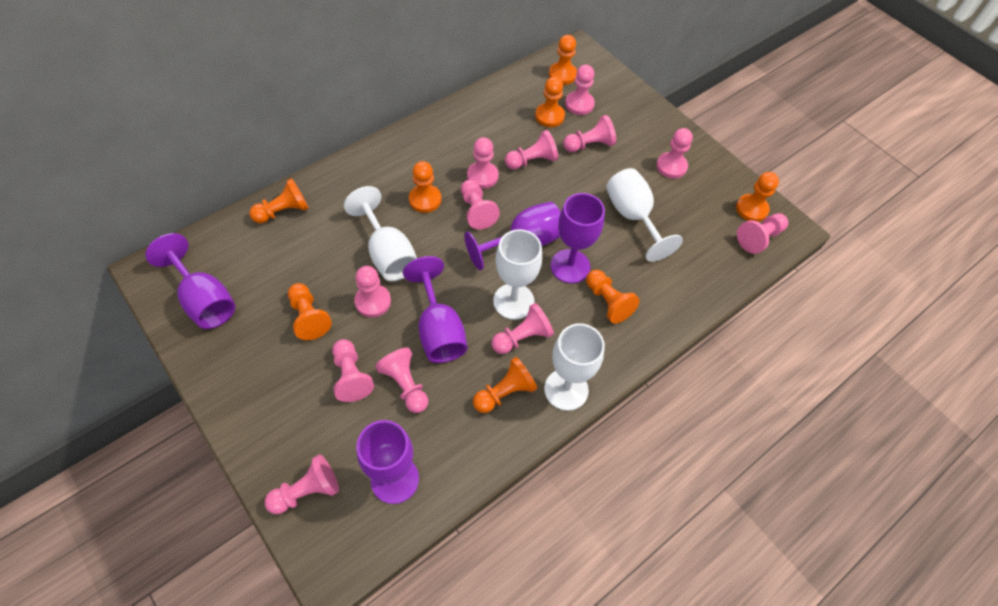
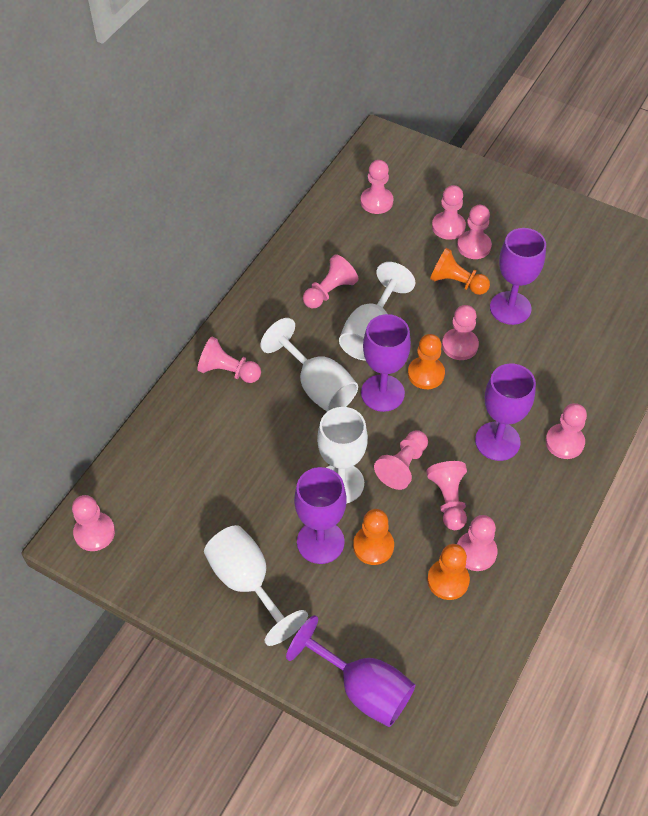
orange pawn: [250,178,309,223] [288,283,332,340] [409,161,441,213] [473,357,538,413] [535,76,565,127] [549,35,577,85] [586,270,640,324] [736,172,779,222] = 8 -> [353,509,394,565] [408,334,445,389] [427,544,470,600] [430,248,490,295] = 4
pink pawn: [265,454,339,514] [332,339,374,402] [354,266,391,317] [375,347,428,413] [461,180,500,230] [467,137,499,189] [492,303,554,354] [505,130,558,170] [563,115,616,152] [565,65,595,115] [656,128,693,179] [737,213,788,254] = 12 -> [72,495,115,551] [197,337,261,383] [303,254,358,308] [361,160,393,214] [374,430,428,490] [426,461,467,530] [432,185,466,240] [442,305,479,360] [457,205,492,259] [457,515,498,571] [545,403,587,459] = 11

